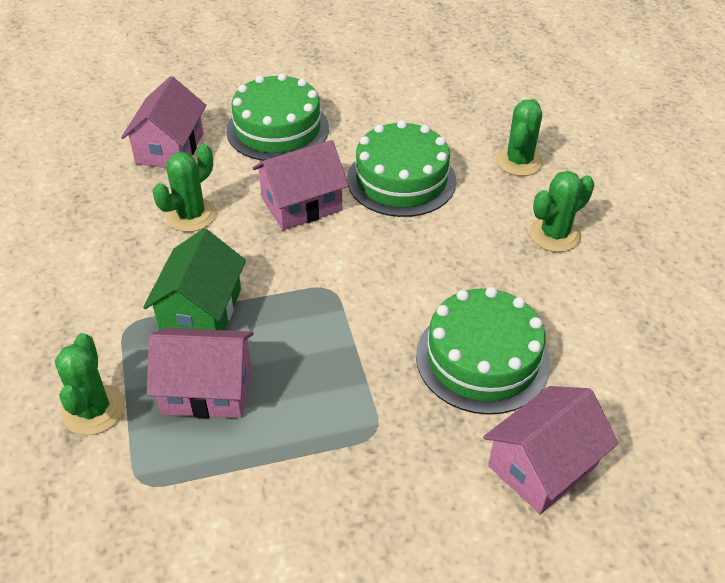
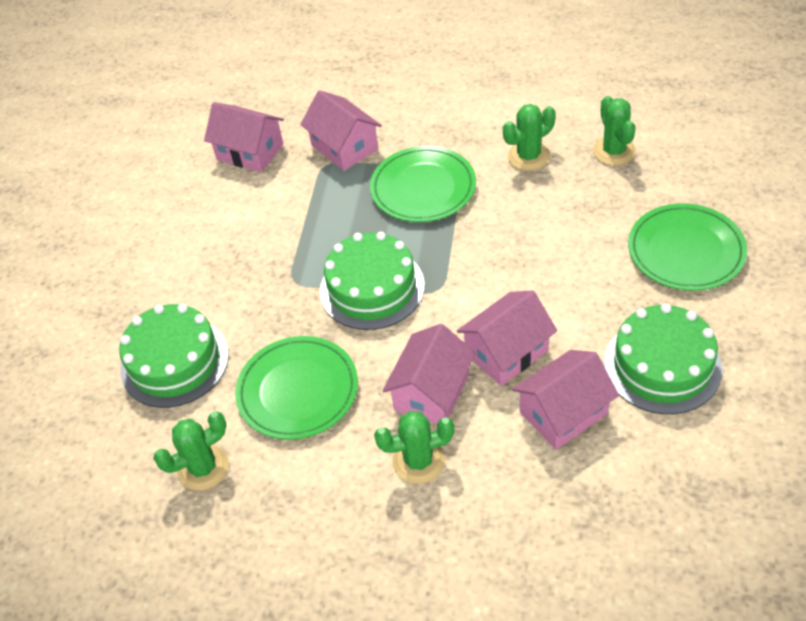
green house: [143,228,246,330] = 1 -> none = 0
green plate: none = 0 -> [235,336,358,440] [370,146,476,222] [628,204,747,291] = 3
pink house: [121,76,206,168] [147,328,254,418] [253,140,349,230] [483,386,618,514] = 4 -> [204,102,284,172] [300,90,382,171] [382,324,476,424] [457,290,557,386] [512,350,619,450] = 5

